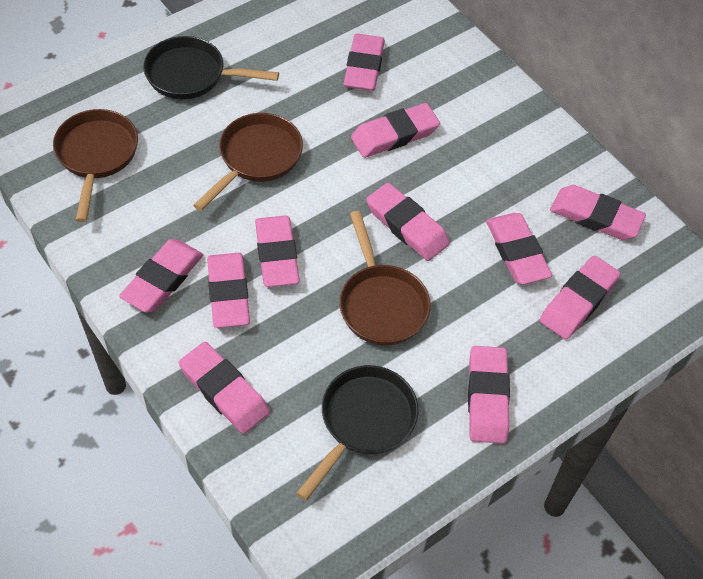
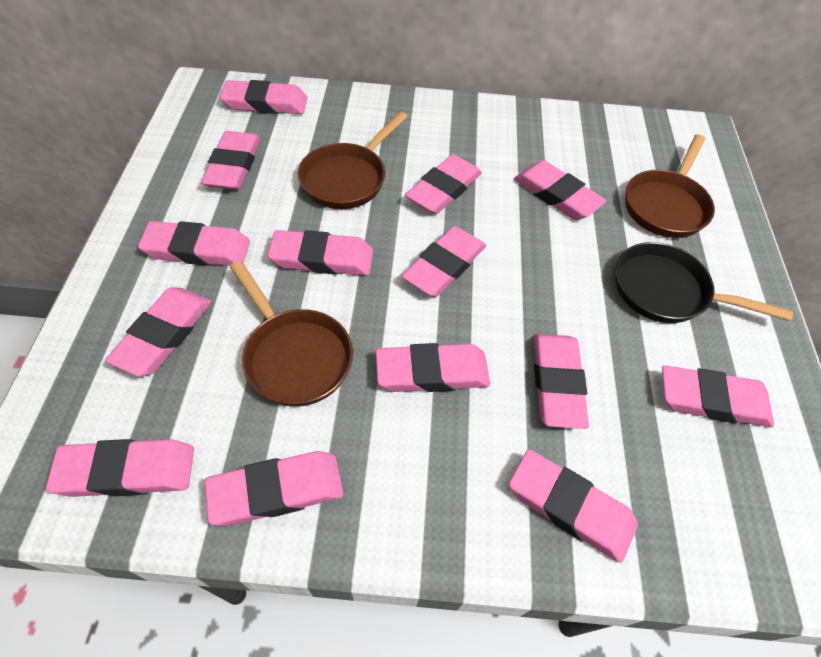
black pan: [143,36,279,99] [296,365,419,501] = 2 -> [615,242,793,323] = 1
pink eraser: [119,239,203,313] [179,342,270,434] [207,253,250,328] [255,216,300,287] [344,34,385,91] [351,103,440,158] [366,183,450,261] [468,346,510,444] [486,213,552,284] [540,255,621,340] [550,185,646,240] = 11 -> [46,439,194,497] [105,287,212,377] [138,221,250,266] [201,131,260,190] [205,451,343,526] [220,80,308,114] [268,230,373,276] [376,343,490,392] [402,226,486,297] [405,154,482,214] [509,449,638,563] [514,160,606,220] [534,334,589,429] [662,365,774,427] = 14

